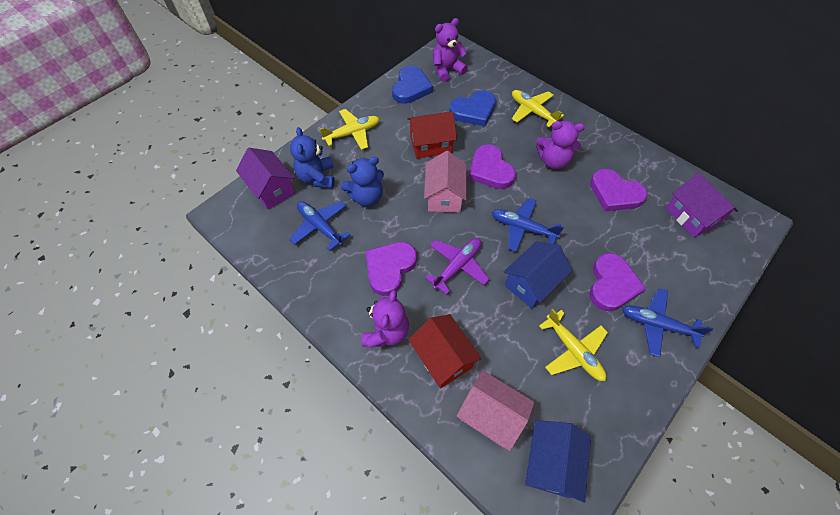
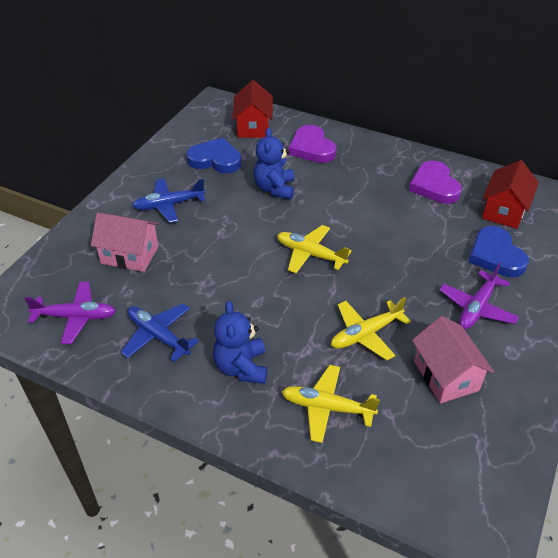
blue house: [504,242,572,309] [525,420,591,503] = 2 -> none = 0
blue plane: [289,201,351,251] [492,198,564,252] [622,289,713,357] = 3 -> [121,303,199,362] [132,178,205,223] = 2
purple heart: [365,242,417,296] [468,144,516,189] [589,253,646,311] [590,169,647,211] = 4 -> [289,125,337,163] [409,160,462,204] = 2
purple house: [236,148,295,210] [666,173,738,238] = 2 -> none = 0
purple plane: [425,238,489,295] = 1 -> [24,282,116,344] [439,263,519,329] = 2
purple teddy bear: [362,290,409,348] [433,18,468,82] [536,121,585,169] = 3 -> none = 0

